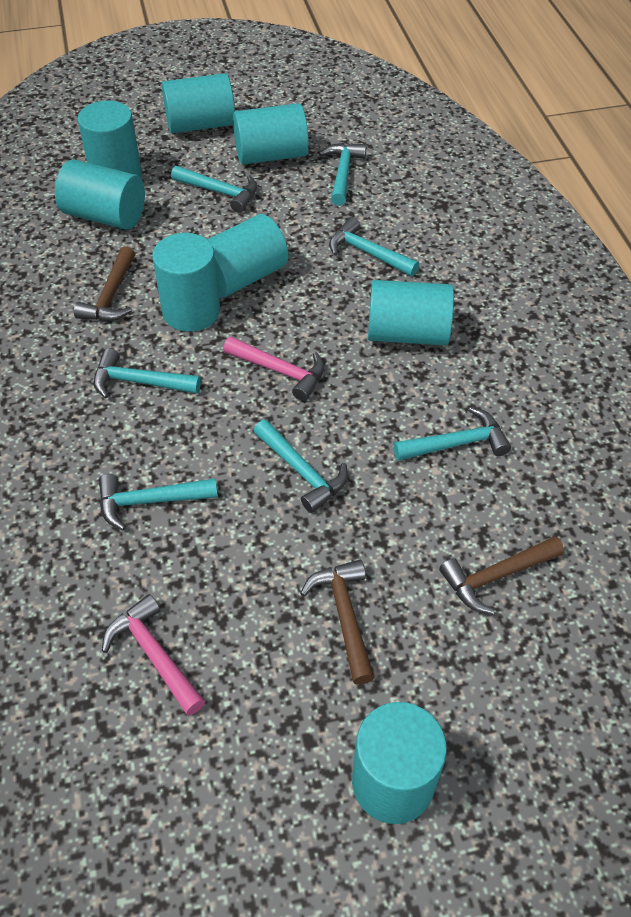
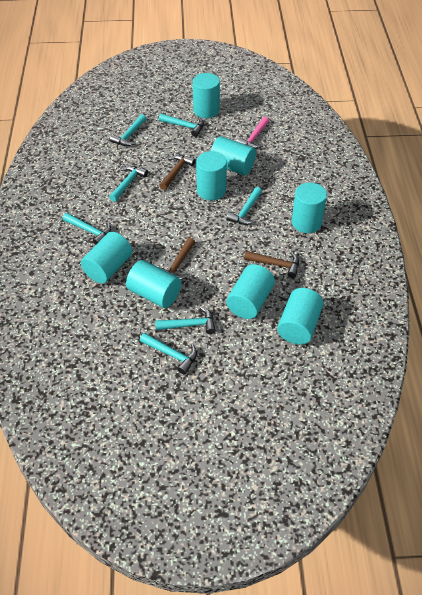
pink hammer: [102,594,205,715] [223,337,324,401] = 2 -> [237,117,269,149] = 1

